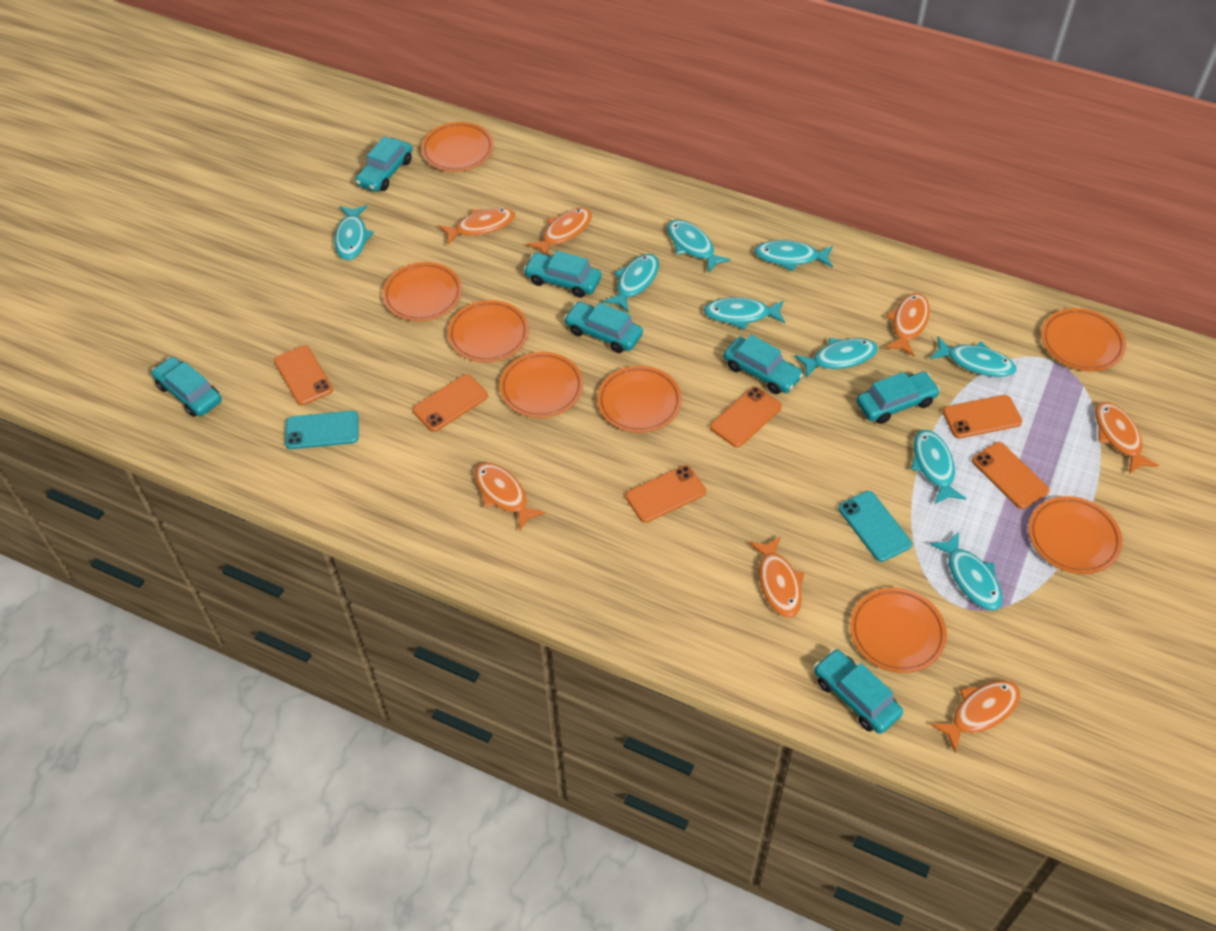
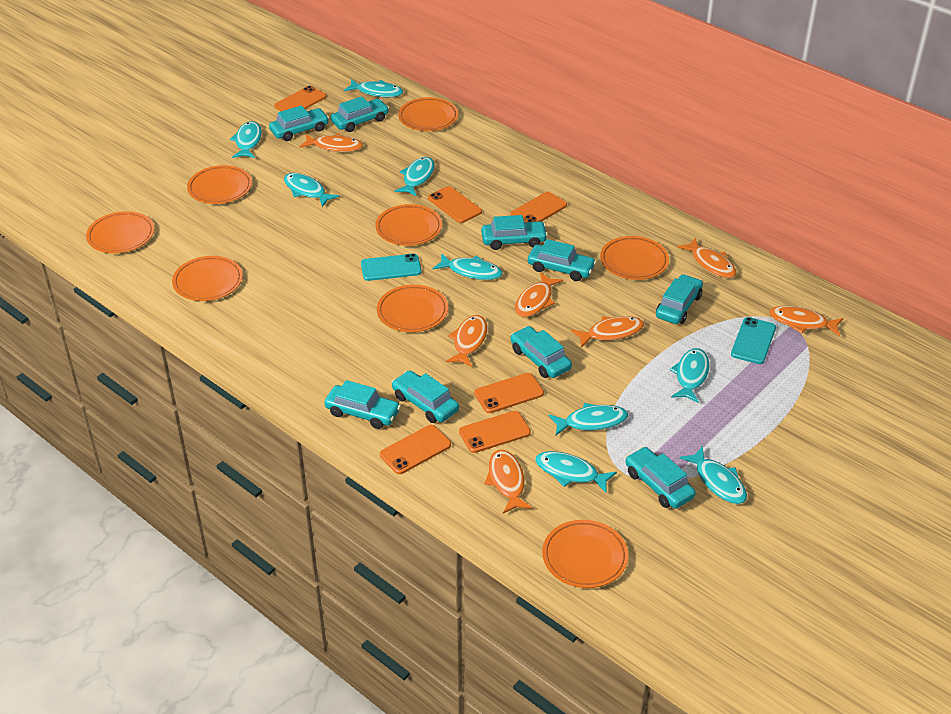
turquoise car: [151,357,222,417] [355,136,412,192] [524,251,601,298] [564,302,643,353] [724,335,804,394] [814,649,903,734] [857,372,940,424] = 7 -> [269,106,329,141] [324,380,401,429] [331,96,389,132] [392,370,459,423] [481,215,548,250] [510,326,572,378] [528,239,596,281] [625,447,696,509] [656,274,703,324] = 9

